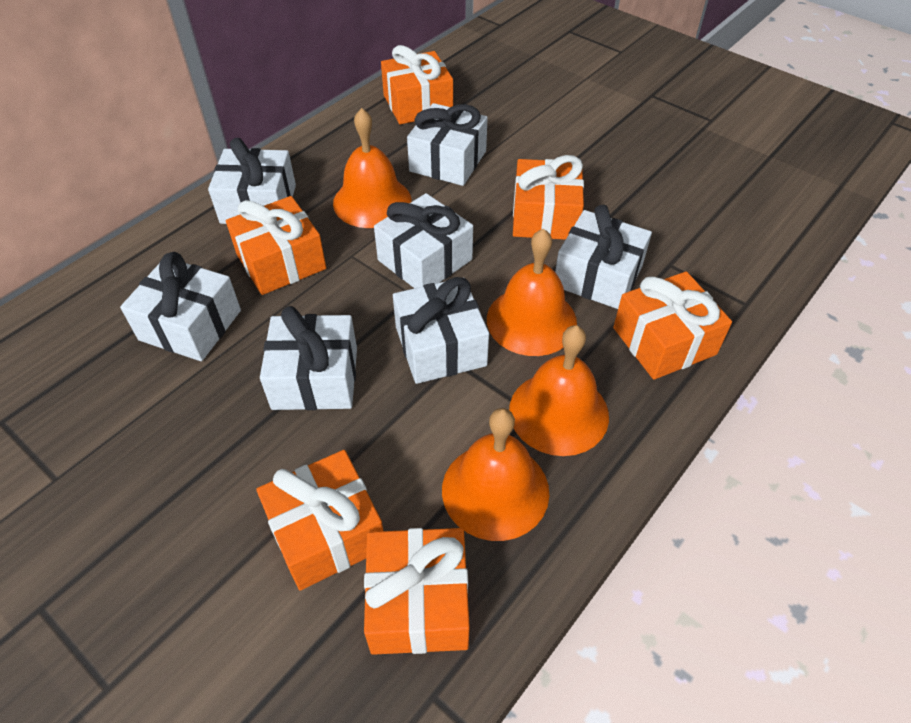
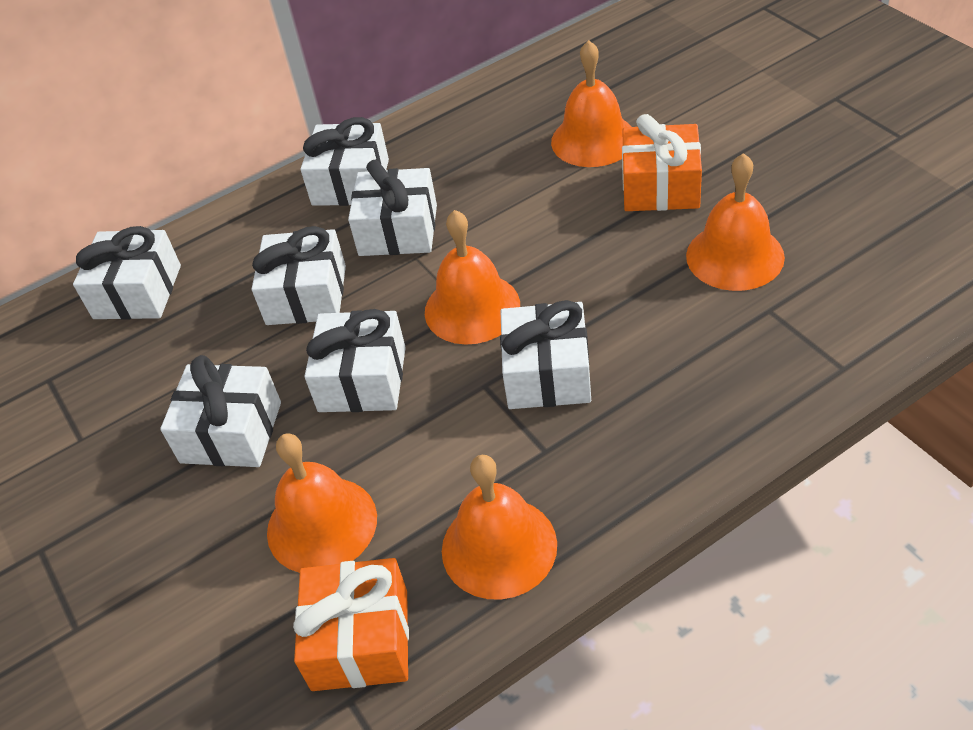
orange bell: [333,108,411,228] [442,408,549,541] [487,229,577,356] [509,325,609,456] = 4 -> [267,434,377,573] [425,210,520,345] [442,455,557,600] [551,40,631,167] [686,153,785,291] = 5
orange gift: [226,196,326,295] [256,450,383,591] [364,528,470,655] [381,45,453,124] [513,155,584,240] [613,271,732,380] = 6 -> [293,558,409,691] [622,114,702,211] = 2

